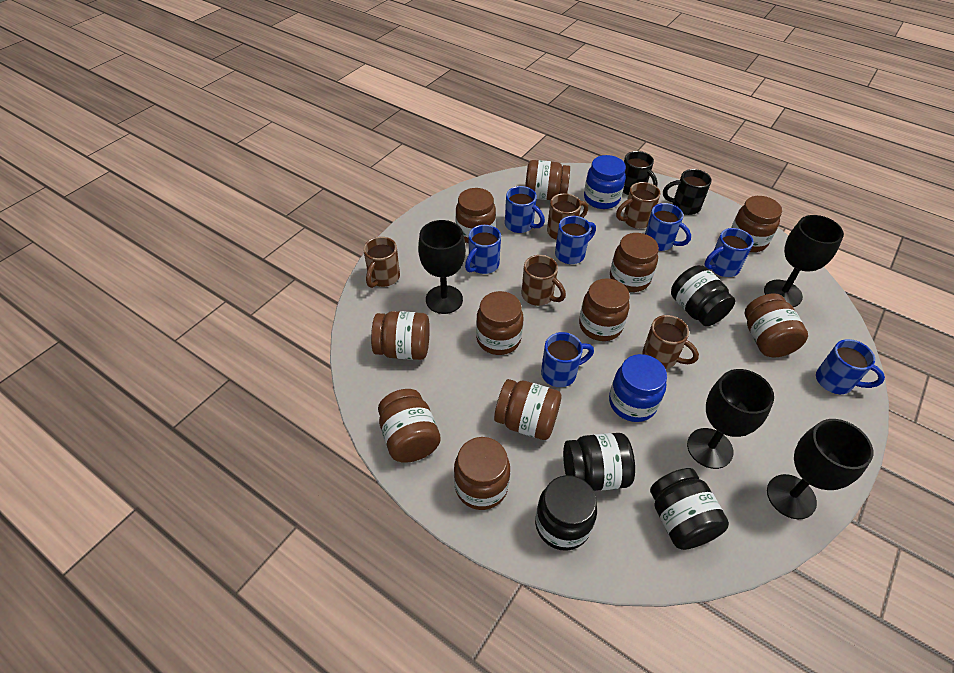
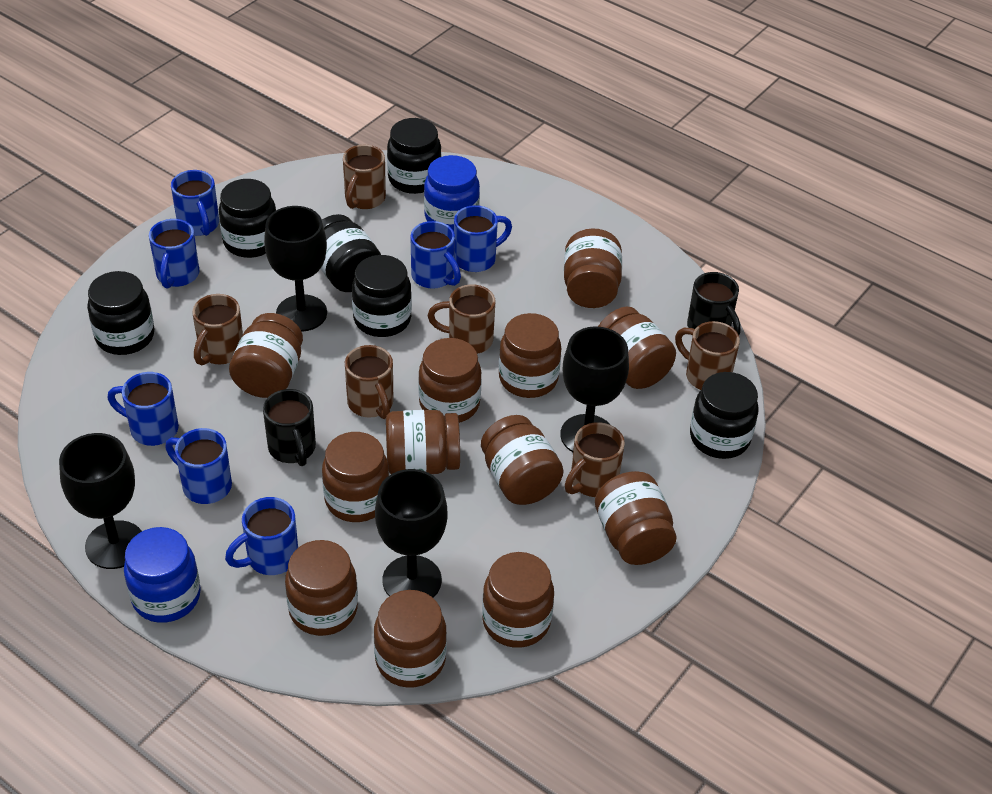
black jar: [535,475,597,551] [563,433,635,491] [650,468,729,550] [671,265,735,326] = 4 -> [87,271,154,355] [219,179,276,258] [320,214,381,292] [352,255,412,337] [387,118,441,194] [690,372,758,459] = 6
brown jar: [371,311,430,360] [378,389,441,463] [454,437,510,510] [456,188,496,243] [476,291,523,355] [494,379,561,440] [525,160,570,200] [579,278,630,341] [610,233,659,292] [731,196,782,252] [744,293,808,357] = 11 -> [229,313,303,398] [285,540,358,636] [322,432,389,522] [374,590,447,688] [386,410,460,474] [418,338,482,423] [481,415,564,505] [482,552,554,648] [499,313,561,398] [564,228,622,308] [595,471,676,565] [598,306,676,389] = 12
brown mug: [363,237,400,288] [521,255,566,306] [547,193,588,240] [616,182,660,229] [642,315,699,369] = 5 -> [192,294,243,365] [343,145,386,209] [345,345,394,419] [428,284,495,354] [565,422,625,497] [675,321,740,390] = 6

